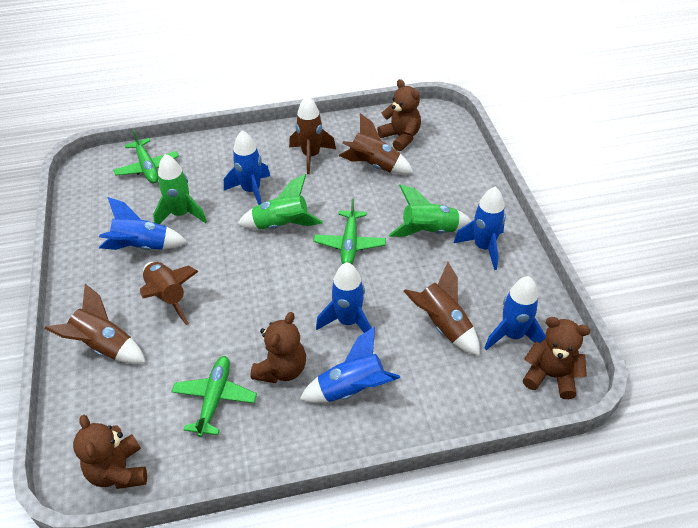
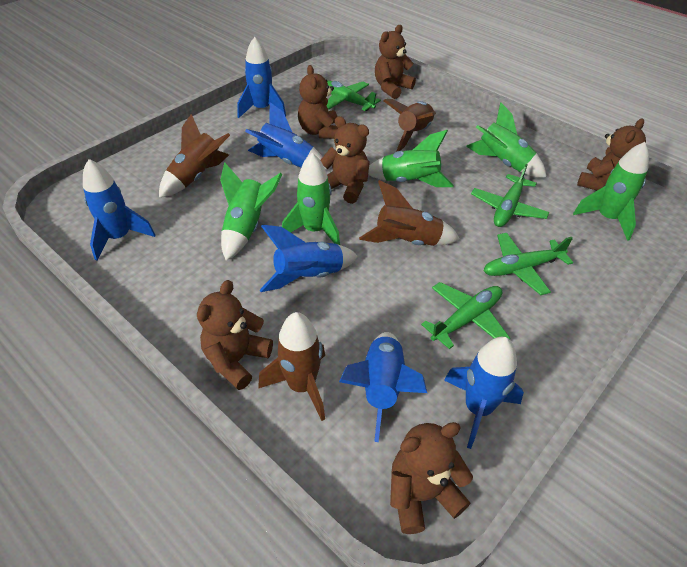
brown rocket: [45,284,146,364] [140,262,199,325] [289,95,336,174] [339,113,414,175] [404,262,480,356] = 5 -> [159,114,230,197] [258,312,325,421] [359,180,460,246] [383,99,436,151] = 4
brown teddy bear: [73,415,147,489] [250,312,306,383] [377,79,421,151] [523,317,590,399] = 4 -> [197,280,273,390] [298,65,338,139] [320,116,370,204] [375,25,416,99] [390,422,473,534] [577,118,646,190] = 6
green plane: [113,130,179,184] [171,356,257,437] [313,199,386,264] = 3 -> [326,80,381,111] [421,282,511,349] [471,164,550,227] [484,233,573,295] = 4
green rocket: [153,154,207,224] [238,174,323,229] [389,184,472,237] = 3 -> [220,163,282,260] [282,153,340,245] [368,130,454,187] [466,103,547,177] [573,142,649,241] = 5

